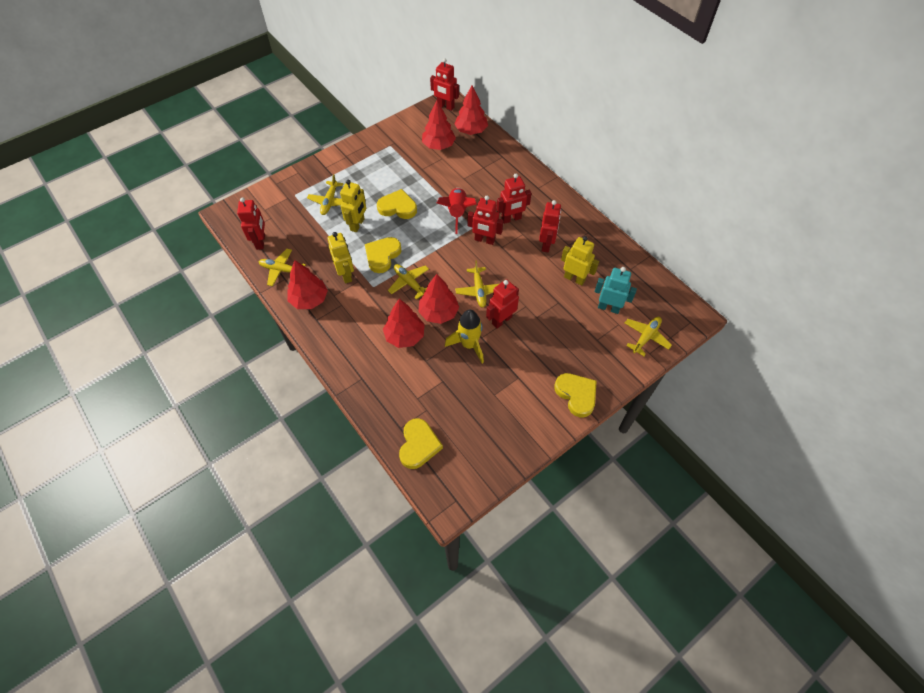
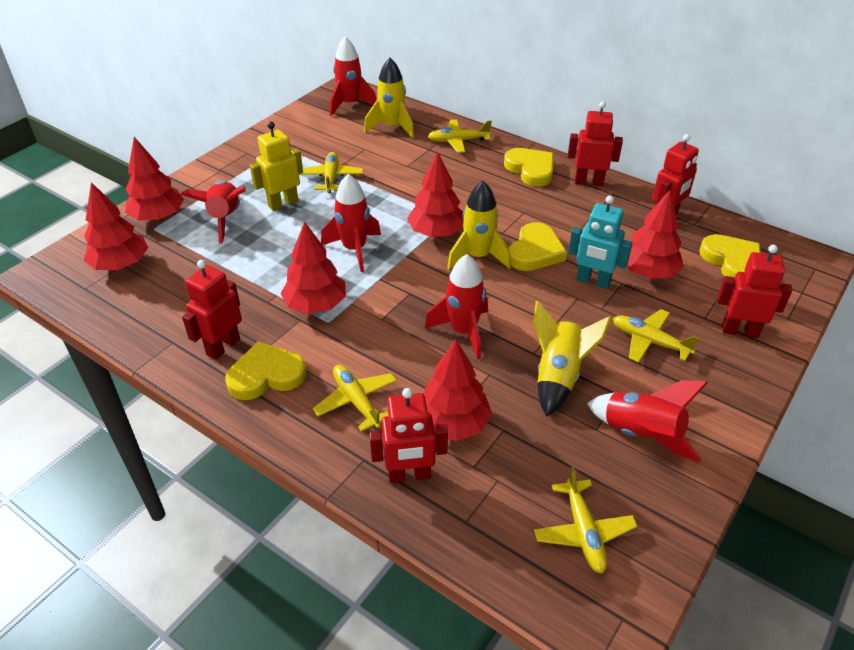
red robot: [237,197,265,250] [430,58,459,111] [468,196,503,245] [486,279,519,328] [497,174,532,224] [539,200,561,252] = 6 -> [182,260,242,360] [369,388,448,483] [568,101,623,186] [652,134,699,214] [717,245,792,338] = 5
red rocket: [437,188,477,234] = 1 -> [181,181,246,244] [321,174,381,272] [330,36,377,116] [424,254,488,359] [587,380,708,462] = 5
red tree: [287,260,328,309] [383,299,425,348] [418,274,459,324] [422,101,456,150] [454,85,488,135] = 5 -> [84,182,148,270] [125,137,184,221] [280,221,346,314] [407,152,463,237] [423,340,492,441] [627,190,684,279] = 6
yellow robot: [327,232,354,283] [340,180,366,232] [561,236,599,286] = 3 -> [250,122,303,211] = 1
yellow rocket: [445,310,484,363] = 1 -> [364,58,414,138] [447,181,511,269] [533,300,611,416] = 3

